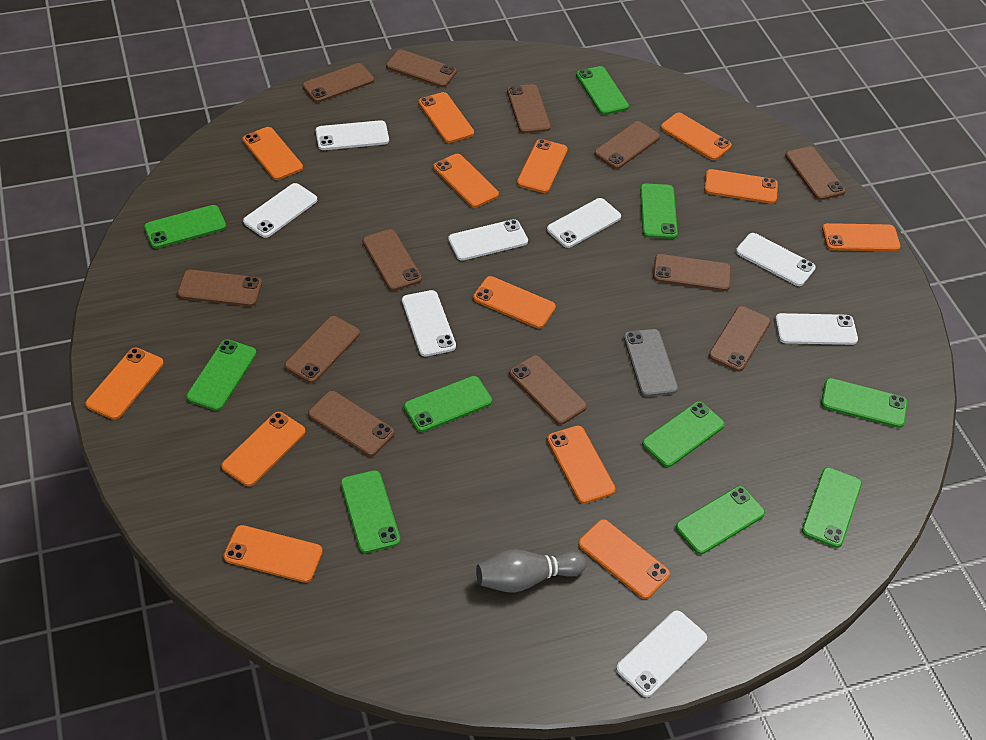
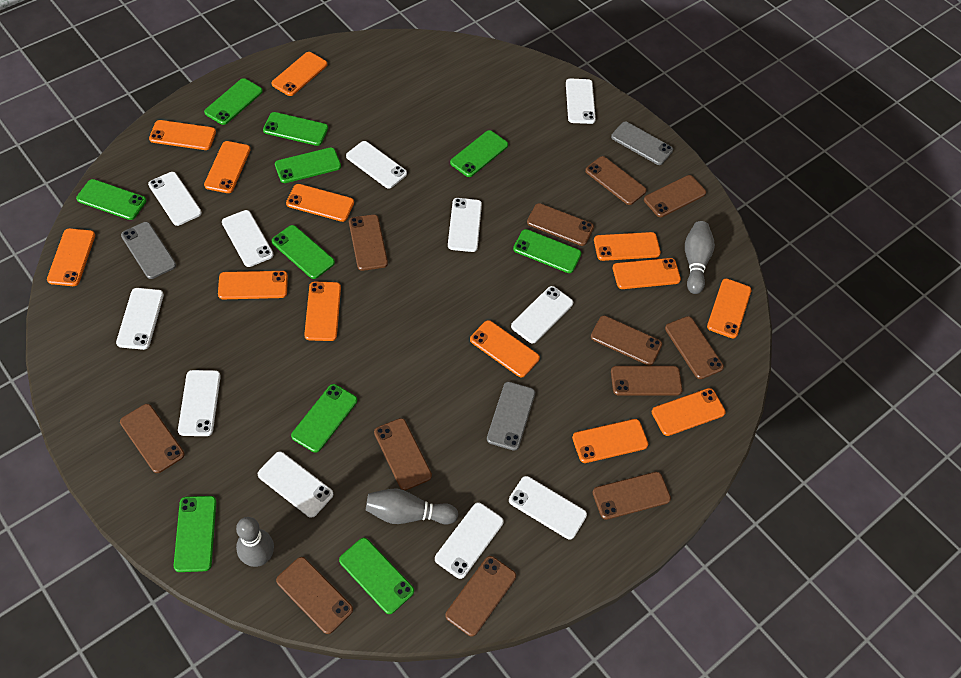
grey bowling pin: [476,549,586,593] = 1 -> [236,517,274,567] [366,489,458,524] [685,221,715,294] = 3
grey phone: [624,329,678,397] = 1 -> [121,222,176,279] [487,382,535,451] [611,122,673,165] = 3
white phone: [243,183,317,238] [316,120,389,150] [402,290,456,357] [448,219,528,261] [547,198,621,248] [616,611,707,697] [736,233,816,286] [775,313,858,345] = 8 -> [116,288,164,350] [148,172,202,226] [178,370,221,436] [222,210,274,267] [258,452,333,518] [346,141,407,189] [435,502,504,579] [448,198,482,252] [509,476,587,540] [511,286,573,343] [566,79,596,124] = 11

